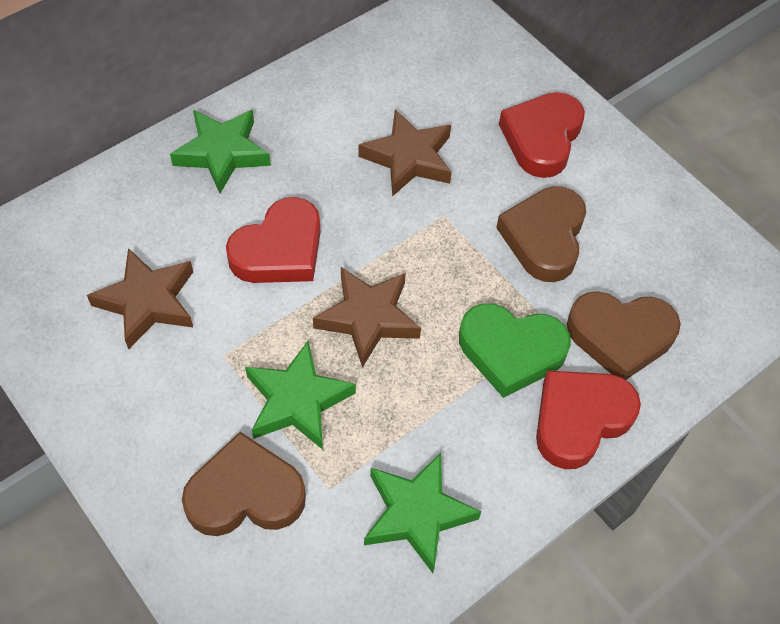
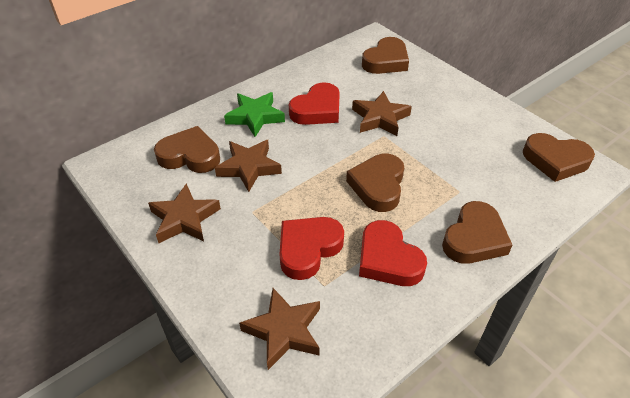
brown heart: [182,432,306,536] [496,186,586,282] [567,291,681,380] = 3 -> [154,126,220,173] [346,154,404,212] [362,37,409,74] [442,201,512,264] [523,133,595,182] = 5
brown star: [87,248,193,349] [313,267,421,368] [358,109,452,197] = 3 -> [148,184,221,243] [215,140,282,192] [239,288,320,370] [352,91,412,136] = 4
green heart: [459,303,571,398] = 1 -> none = 0
green star: [170,110,271,193] [245,341,356,450] [364,453,481,573] = 3 -> [224,92,285,137] = 1

